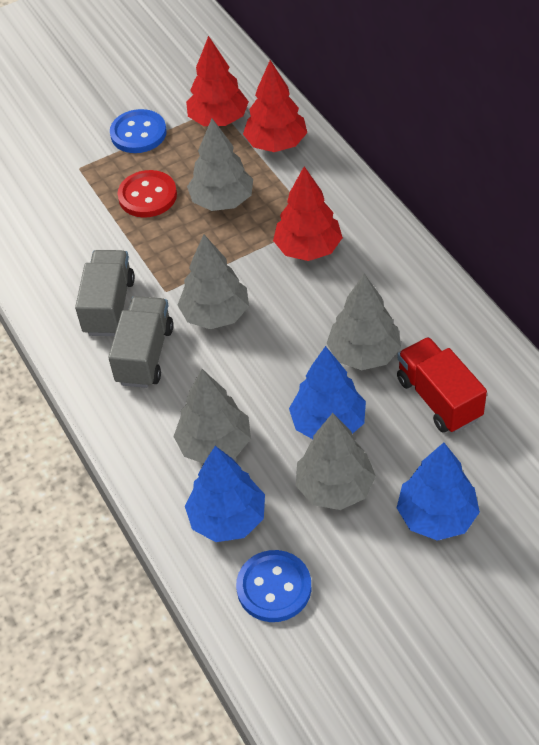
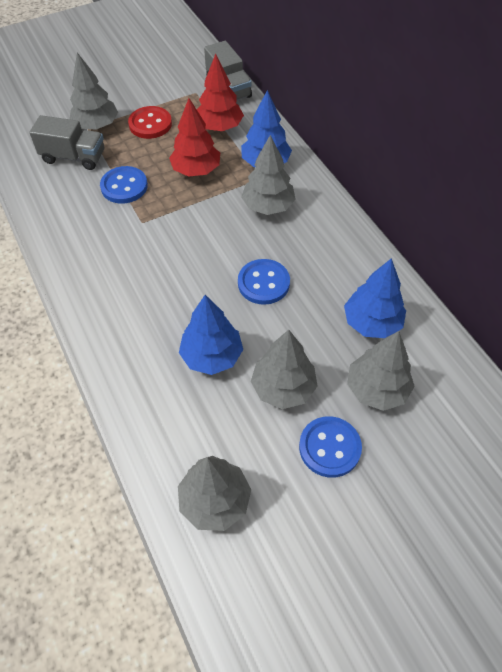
blue button: [110,109,167,153] [236,550,311,622] = 2 -> [100,166,148,204] [238,259,290,305] [299,416,362,478] = 3
red tree: [186,36,249,126] [243,60,307,152] [273,166,343,261] = 3 -> [169,98,220,177] [197,54,244,131] = 2
red truck: [397,337,487,433] = 1 -> none = 0

